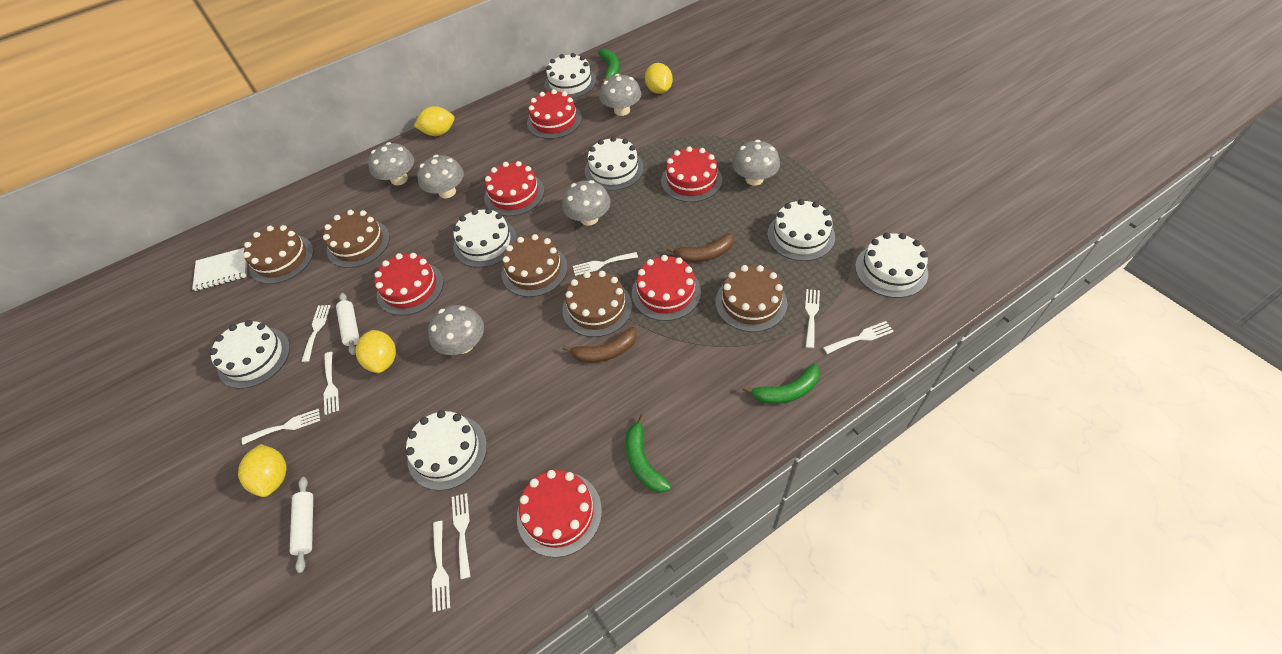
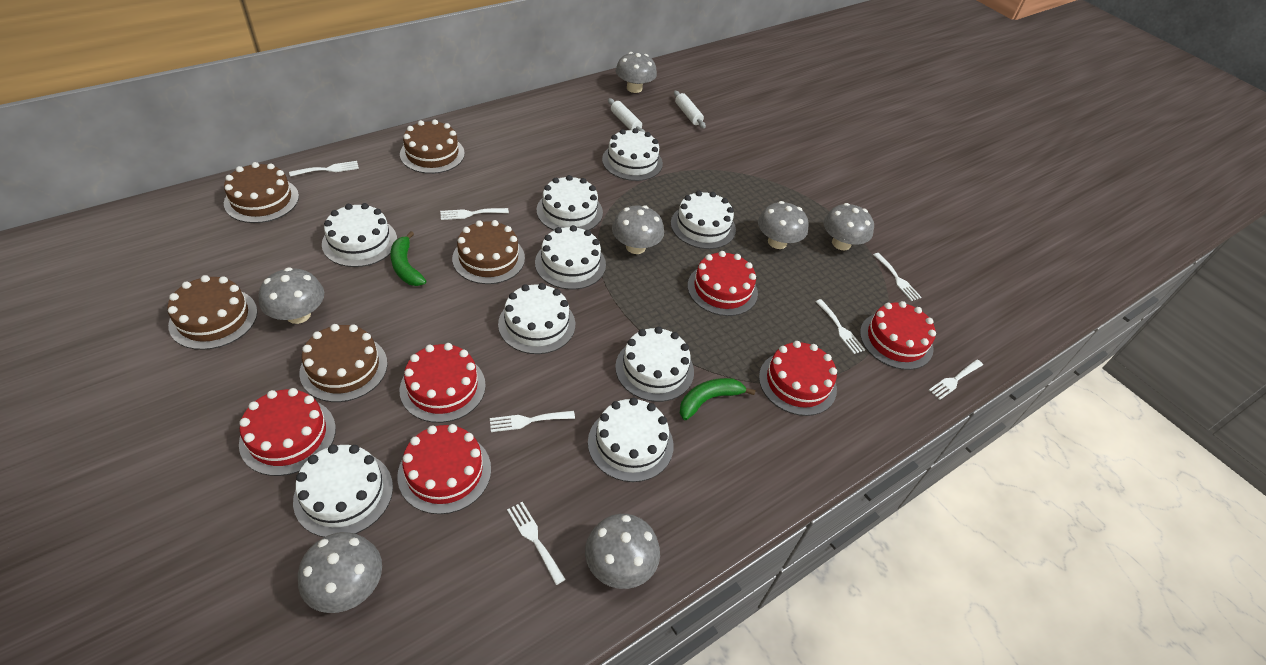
brown banana: [562,327,637,363] [666,233,734,262] = 2 -> none = 0
green banana: [598,49,620,83] [625,414,671,493] [742,364,820,404] = 3 -> [390,231,426,286] [680,378,756,420] = 2
grey mushroom: [368,142,414,186] [417,155,464,198] [428,305,484,355] [562,180,611,226] [599,74,641,116] [732,140,780,186] = 6 -> [259,267,324,324] [298,532,382,613] [585,514,660,589] [612,205,664,254] [616,52,657,93] [758,201,809,249] [823,203,874,250] = 7
white cake: [209,320,290,389] [406,410,487,491] [453,208,517,268] [545,53,596,99] [585,136,644,191] [767,199,835,261] [855,233,928,298] = 7 -> [293,444,393,537] [322,203,397,267] [498,283,575,354] [535,225,606,290] [536,175,603,230] [588,397,674,482] [602,128,663,181] [615,327,694,402] [671,191,736,249] = 9
white fork: [242,409,320,445] [301,305,331,362] [323,352,339,415] [432,521,450,612] [452,493,470,579] [573,252,638,276] [805,289,820,348] [823,321,894,354] = 8 -> [289,161,359,177] [440,208,509,220] [490,411,575,432] [507,502,566,585] [815,299,865,354] [873,253,922,301] [929,359,983,400] = 7
white notebook: [192,248,247,291] = 1 -> none = 0
yellow lemon: [238,444,286,497] [355,330,396,373] [414,106,455,136] [645,63,673,94] = 4 -> none = 0

